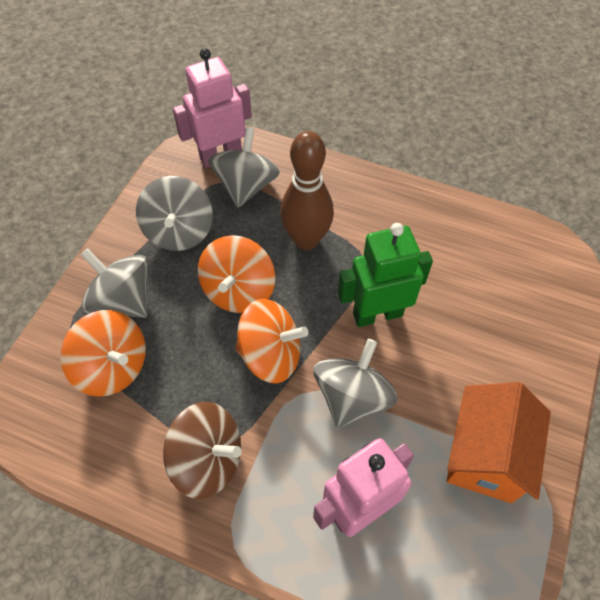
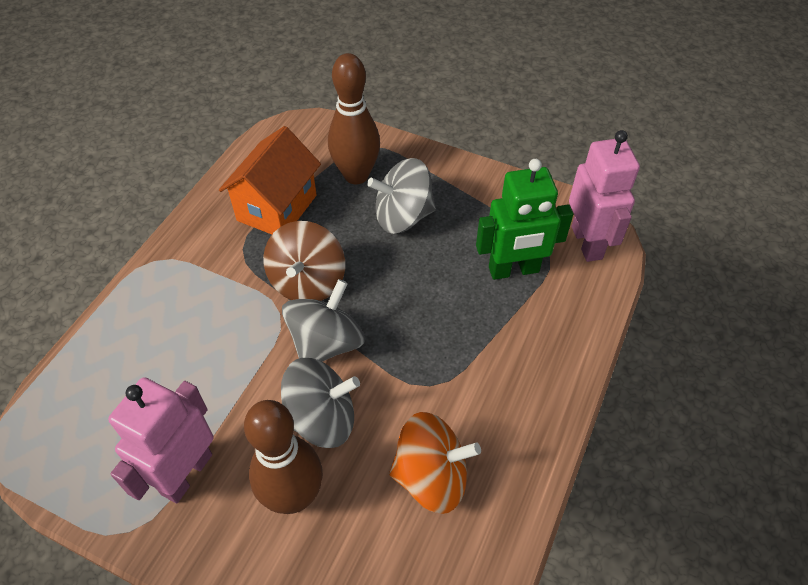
brown bowling pin: [280,131,334,250] = 1 -> [244,400,323,514] [328,53,380,184] = 2
grey spinning top: [80,248,148,318] [136,176,213,251] [208,127,280,208] [314,339,397,428] = 4 -> [281,358,360,448] [282,279,365,362] [367,158,436,234] = 3
orange spinning top: [61,310,146,397] [198,235,275,313] [235,299,308,383] = 3 -> [389,412,481,514] = 1

